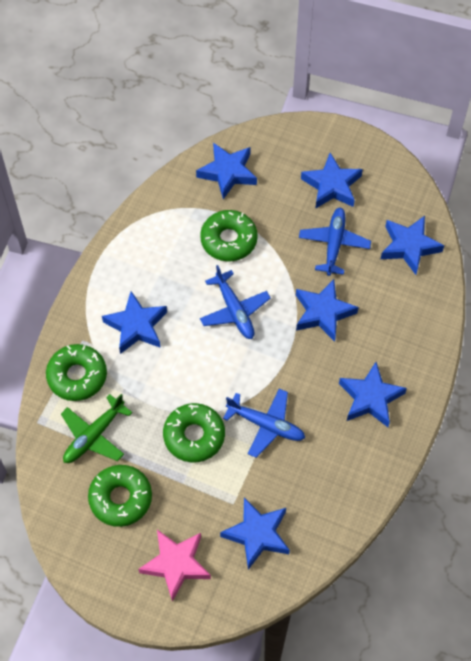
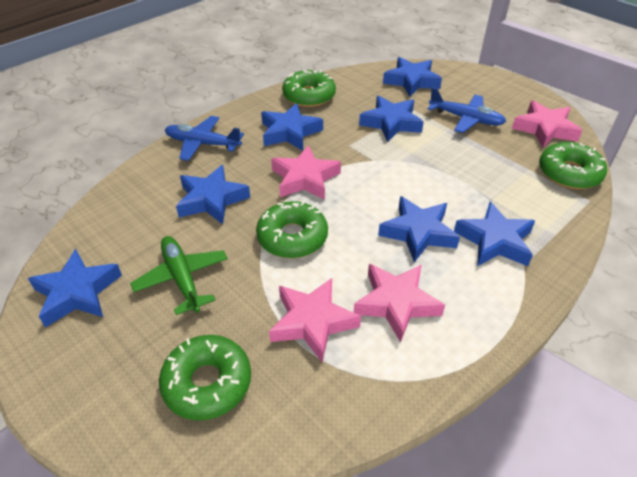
blue plane: [200,265,271,339] [223,389,305,458] [299,207,371,276] = 3 -> [165,116,244,161] [428,87,506,133] = 2
pink star: [138,530,211,602] = 1 -> [269,278,361,362] [271,145,341,200] [354,264,445,343] [512,100,583,148] = 4

